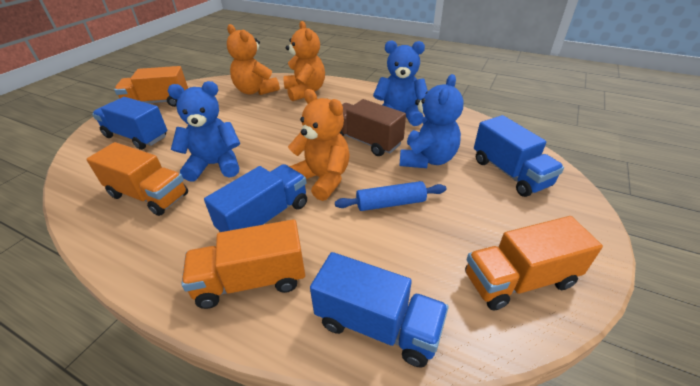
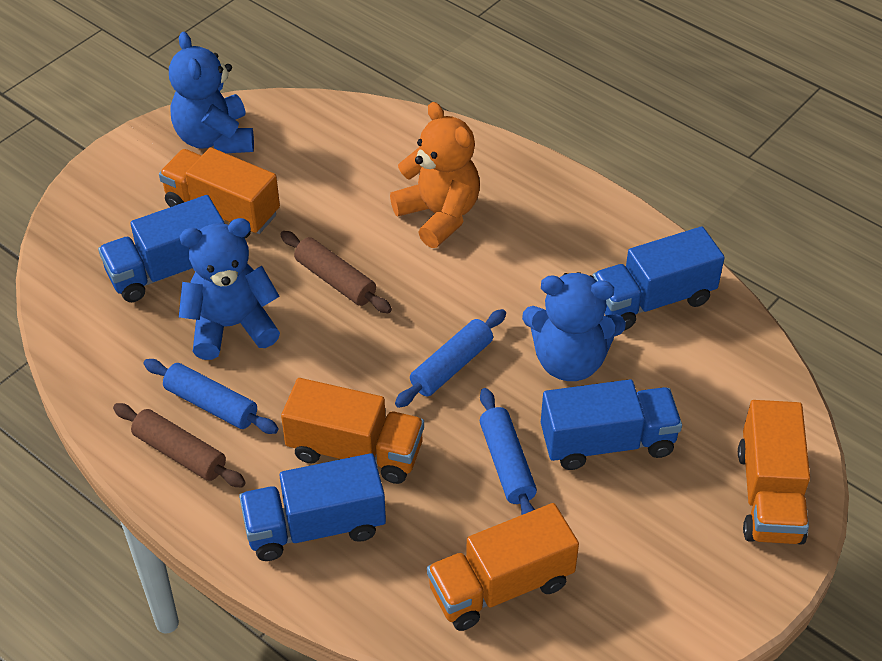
blue rolling pin: [335,181,446,211] = 1 -> [144,359,278,434] [395,309,506,408] [480,388,537,515] = 3
brown rolling pin: none = 0 -> [113,403,246,487] [280,231,392,313] = 2
brown truck: [340,99,406,156] = 1 -> none = 0
orange teddy bear: [227,24,280,95] [284,21,325,101] [288,89,350,201] = 3 -> [390,102,480,248] = 1

